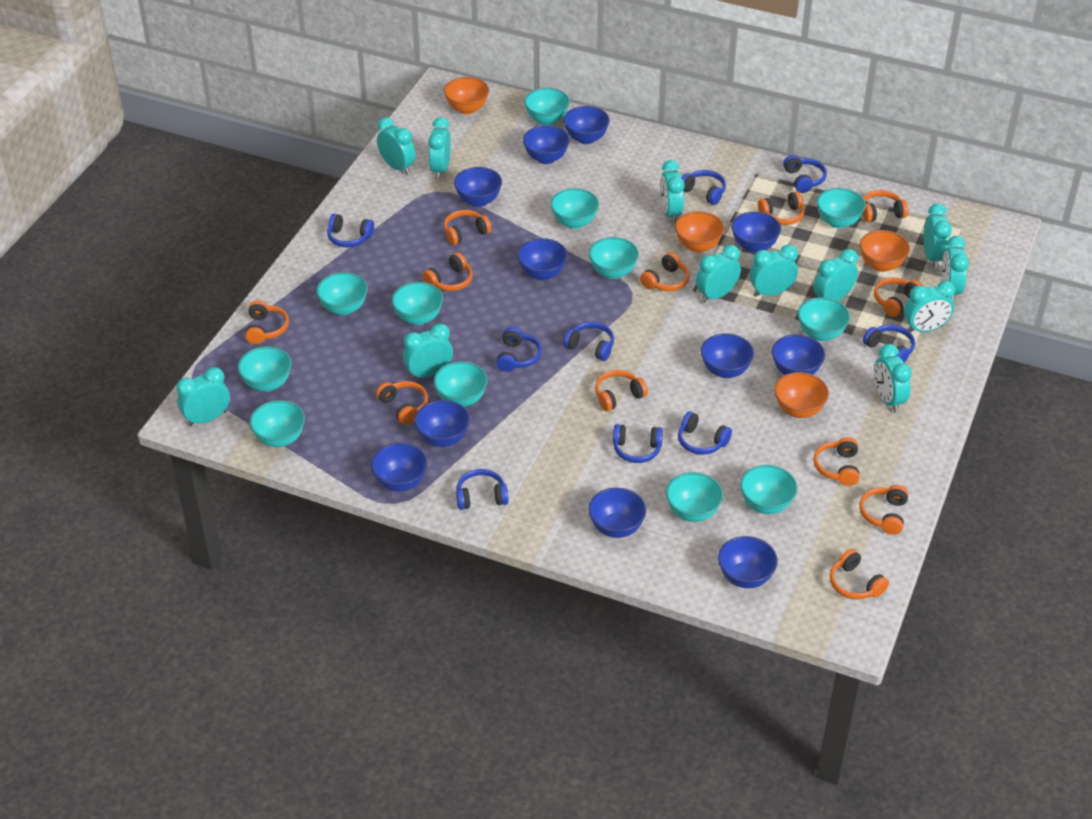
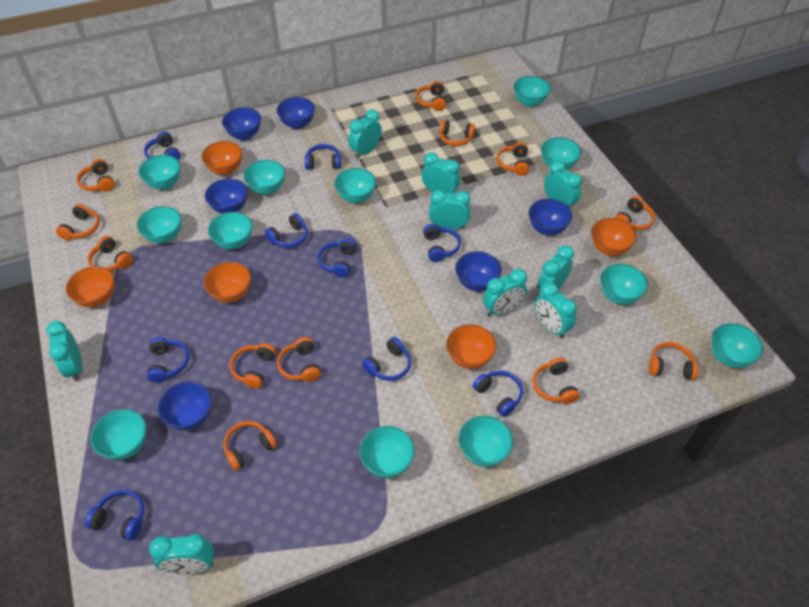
blue bowl: [371,443,427,491] [415,400,470,447] [454,167,502,207] [517,238,568,281] [523,125,570,164] [563,106,610,144] [588,488,646,538] [701,333,754,378] [718,536,778,588] [732,211,781,253] [772,334,825,375] = 11 -> [158,381,212,430] [205,179,248,214] [222,108,261,140] [277,97,315,129] [455,251,502,291] [529,199,572,236] = 6
orange bowl: [444,77,489,114] [675,211,725,253] [774,372,829,418] [860,230,910,272] = 4 -> [66,266,114,307] [201,141,242,175] [204,262,251,303] [446,324,496,369] [591,218,637,256] = 5
turquoise clock: [176,367,230,426] [377,117,416,175] [403,323,453,380] [428,117,451,179] [660,160,685,223] [696,245,741,303] [749,245,798,297] [814,249,858,301] [874,344,912,413] [904,281,955,332] [924,203,952,268] [941,236,969,302] = 12 -> [46,321,82,381] [149,534,214,575] [349,109,382,158] [421,152,460,194] [429,190,471,230] [483,269,527,317] [535,282,577,338] [537,245,574,291] [544,161,582,208] = 9

